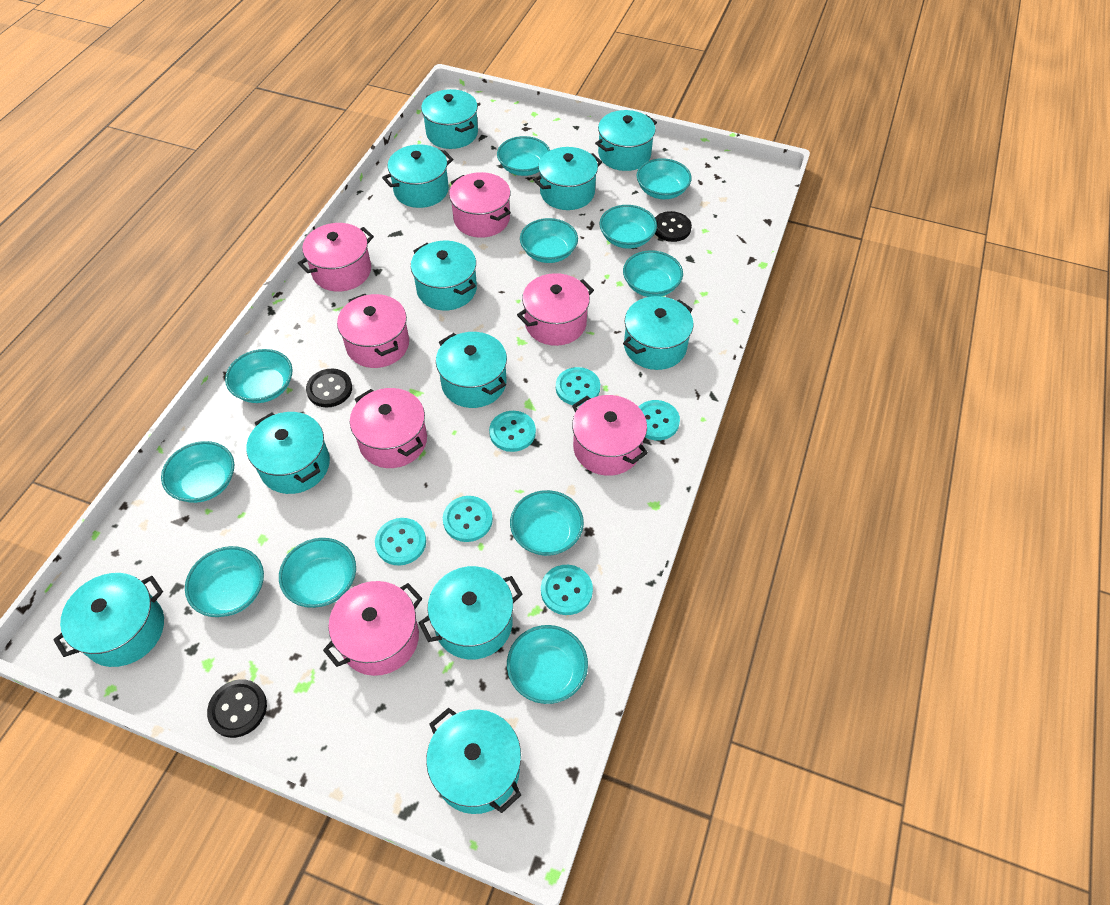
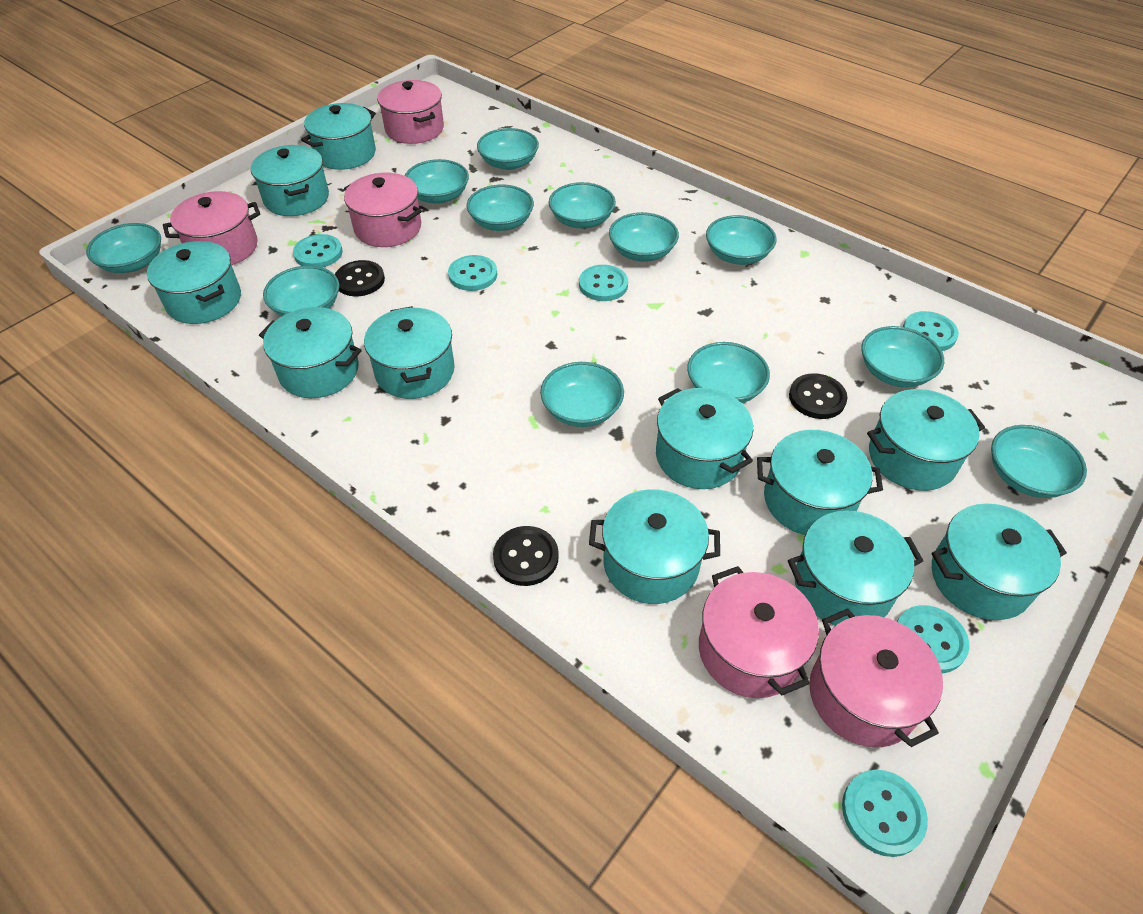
pink pot: [298,223,374,292] [323,581,422,676] [337,294,409,368] [350,388,427,468] [449,172,511,238] [517,273,594,346] [572,395,648,476] = 7 -> [163,191,260,265] [344,173,422,247] [377,80,444,144] [699,566,819,698] [809,608,943,748] = 5
turquoise bowl: [161,441,234,503] [185,546,264,617] [225,349,293,403] [279,538,356,608] [497,136,550,176] [507,625,588,704] [510,490,584,556] [520,218,578,263] [599,205,657,249] [623,250,683,297] [637,158,692,199] = 11 -> [86,223,161,273] [263,266,339,316] [405,159,469,204] [467,185,534,231] [477,128,539,170] [540,362,624,427] [549,182,616,228] [609,212,679,262] [687,342,770,403] [706,215,777,265] [861,326,944,387] [991,425,1087,498] = 12

